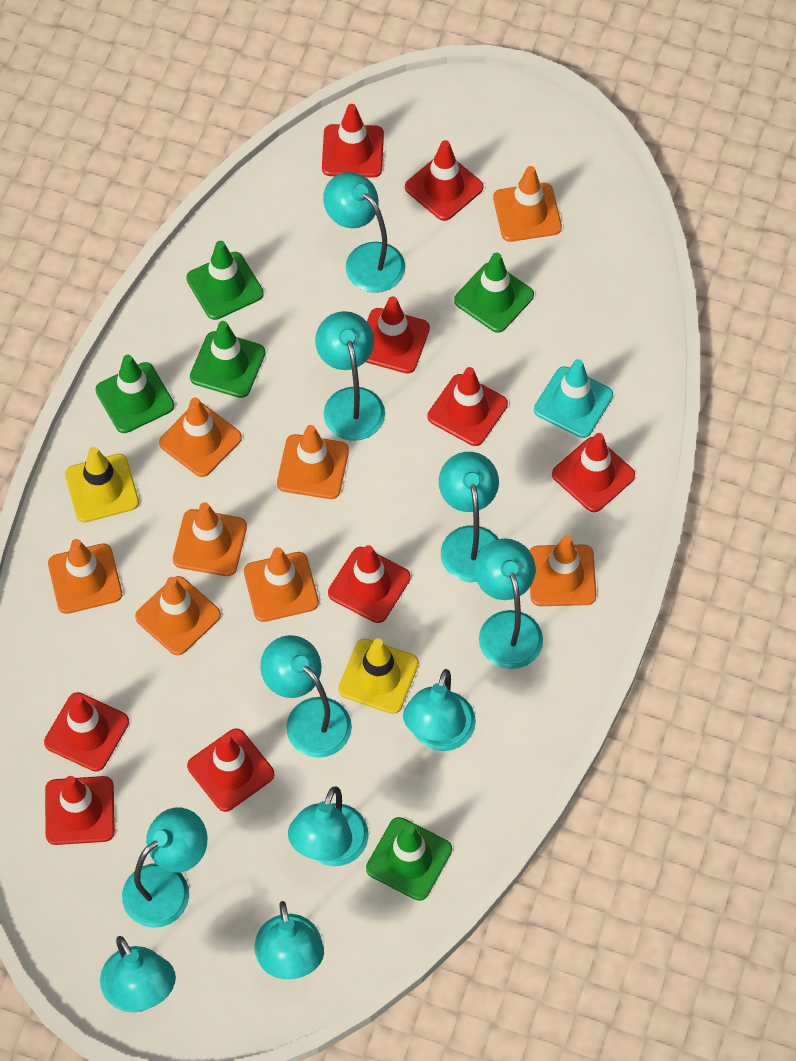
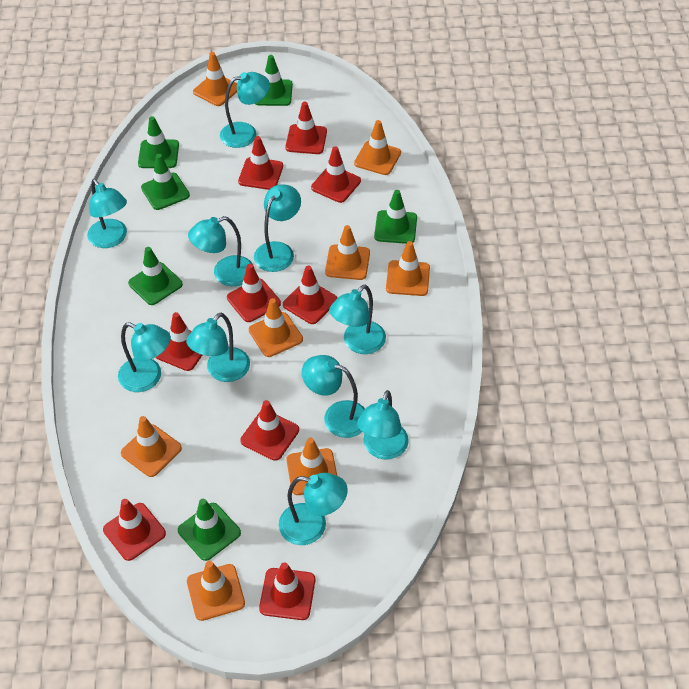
green traffic cone: [95,355,174,433] [186,241,264,320] [190,321,266,398] [366,817,452,901] [454,253,534,333] = 5 -> [128,247,183,305] [138,116,179,168] [141,154,190,210] [178,499,241,561] [255,55,293,106] [374,190,417,244] = 6
turquoise traffic cone: [534,359,613,438] = 1 -> none = 0
yellow traffic cone: [65,447,139,523] [338,638,419,714] = 2 -> none = 0

